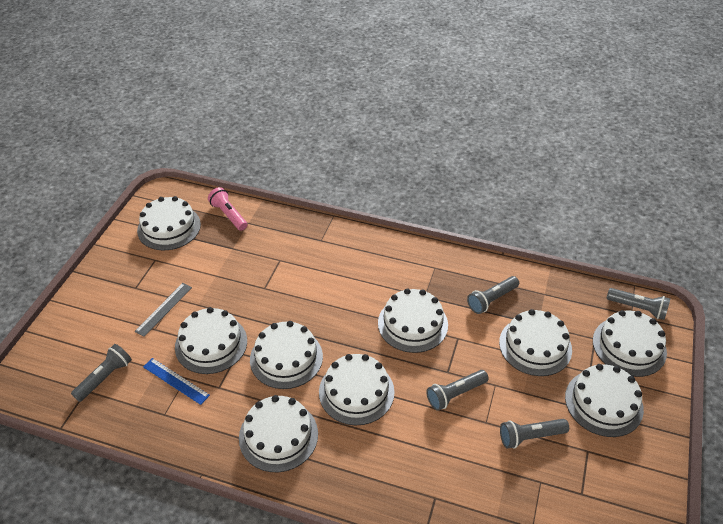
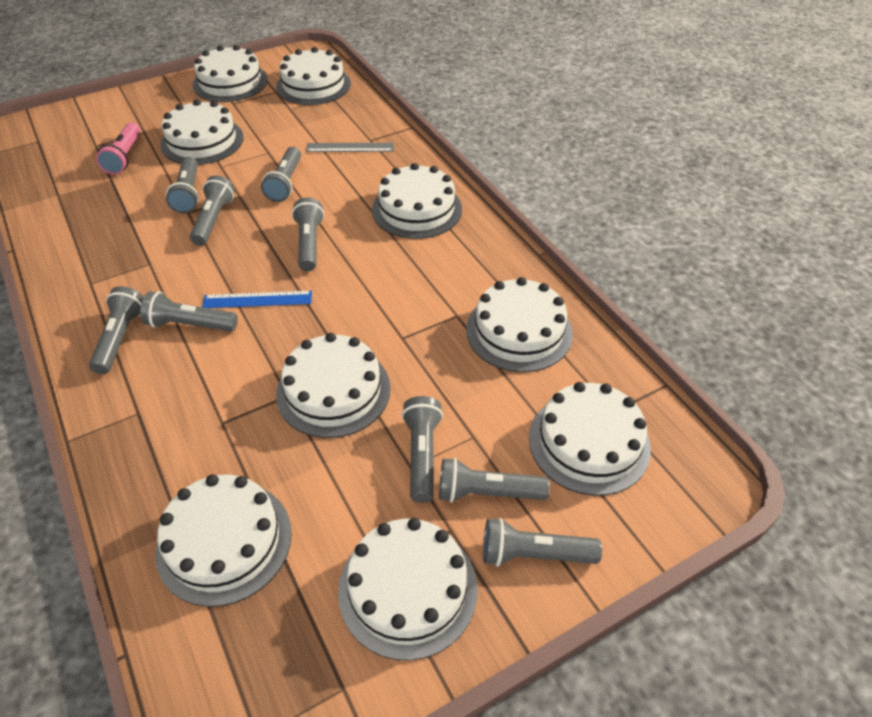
grey flashlight: [71,344,132,402] [426,370,489,411] [467,276,519,314] [500,419,569,449] [606,288,670,320] = 5 -> [89,286,144,374] [140,291,238,332] [166,157,199,213] [190,175,235,246] [261,147,301,202] [292,198,324,271] [402,396,443,503] [439,458,550,503] [483,518,602,567] = 9

